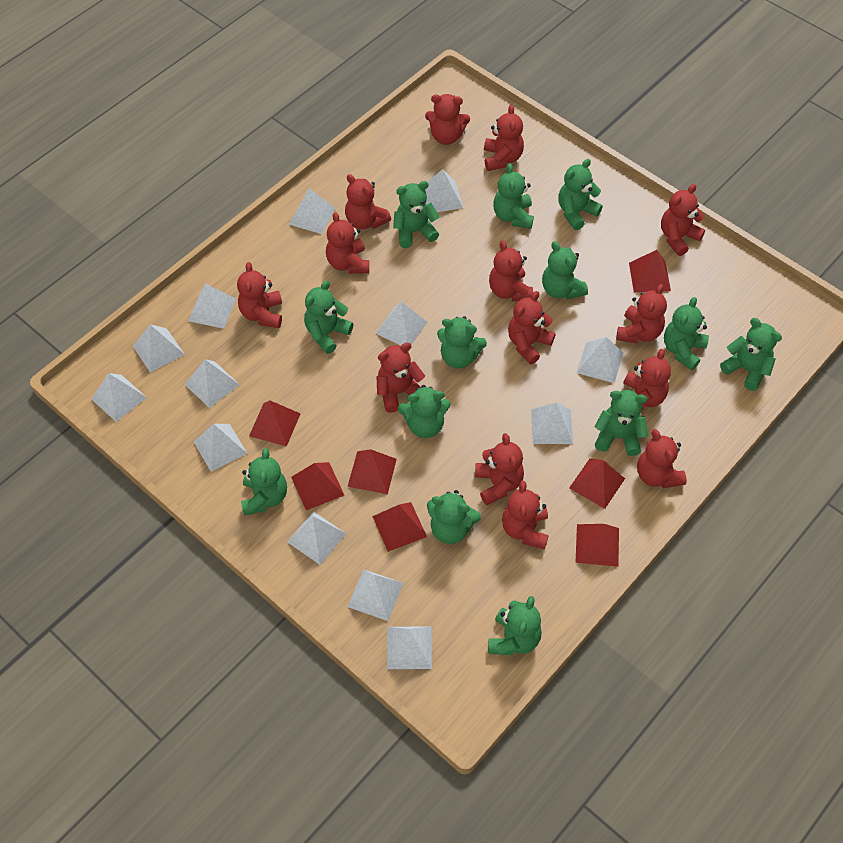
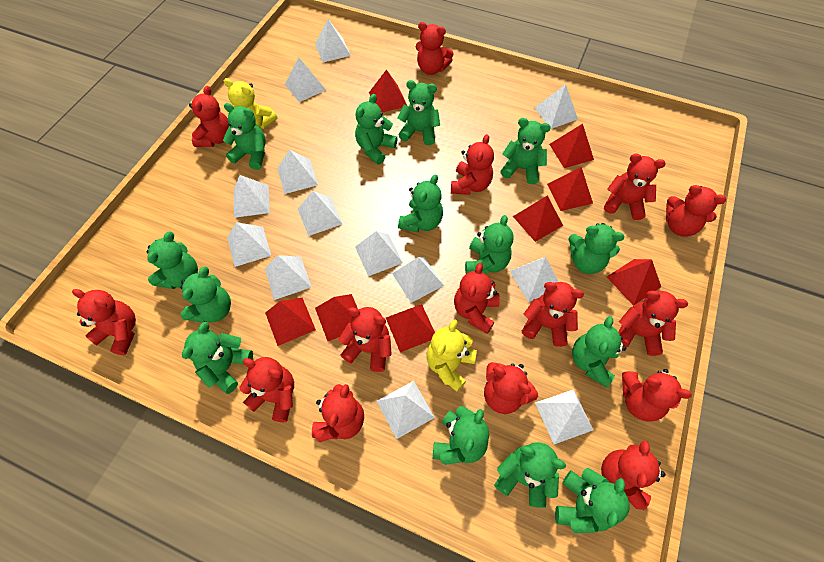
green teddy bear: [241,448,287,515] [304,281,353,354] [393,181,439,248] [398,385,451,438] [427,490,481,544] [437,316,487,369] [488,596,542,655] [493,163,534,229] [542,241,588,299] [558,159,603,230] [595,390,648,456] [664,297,709,370] [720,318,782,391] = 13 -> [147,232,198,289] [180,266,231,323] [182,322,253,394] [223,103,266,170] [355,94,398,165] [398,80,440,145] [398,174,443,232] [433,406,489,465] [465,215,513,275] [494,442,566,508] [501,118,551,184] [555,468,630,533] [568,223,624,274] [572,316,626,388] = 14
red pyramid: [249,400,301,447] [291,462,344,510] [347,449,397,494] [372,502,427,552] [569,458,625,509] [575,524,619,567] [629,250,671,292] = 7 -> [265,298,316,346] [315,294,358,341] [369,69,407,113] [386,304,435,352] [513,195,563,242] [547,167,593,211] [549,124,594,168] [607,259,661,306] = 8
red teddy bear: [237,262,282,328] [326,212,369,274] [345,174,391,229] [376,343,425,413] [425,94,470,145] [475,433,524,505] [484,105,524,171] [489,241,533,301] [502,481,549,549] [508,291,556,364] [616,284,667,343] [623,349,671,410] [637,429,687,488] [661,184,705,256] = 14 -> [72,289,136,355] [189,86,229,147] [240,357,294,422] [312,384,364,442] [339,307,392,372] [416,22,454,75] [451,134,494,195] [454,263,500,334] [484,362,538,414] [522,282,584,347] [601,440,665,510] [604,154,666,220] [618,291,688,356] [622,369,692,422] [666,185,726,237] = 15
yellow teddy bear: none = 0 -> [224,78,277,129] [426,320,477,392] = 2

